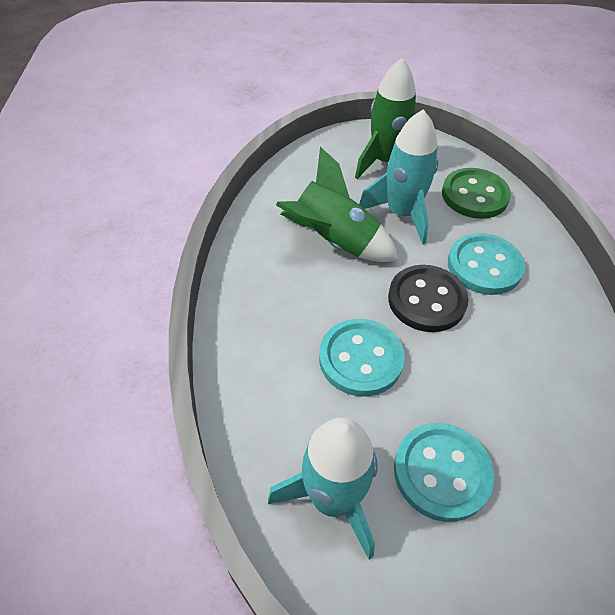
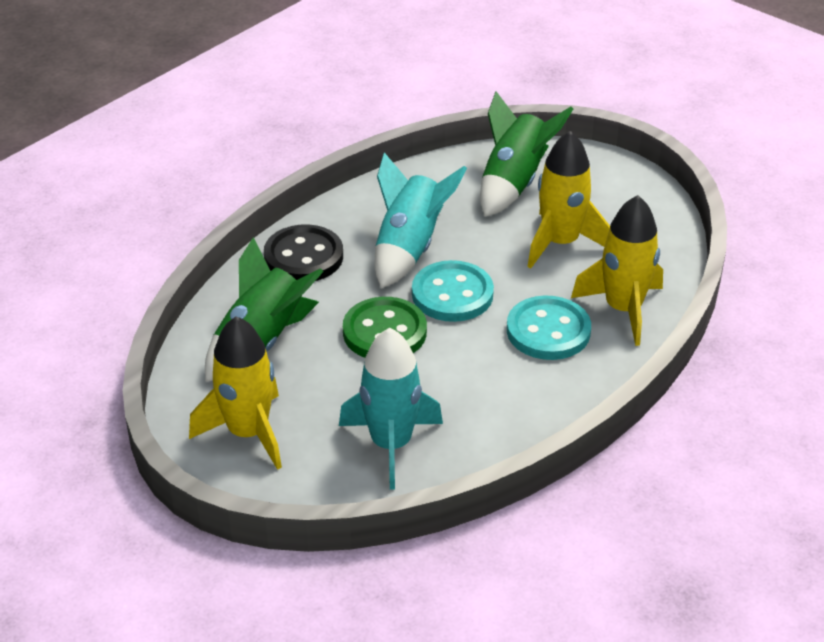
turquoise button: [319,319,405,397] [394,423,494,522] [448,233,525,295] = 3 -> [412,260,494,322] [507,295,591,360] = 2
yellow rocket: none = 0 -> [189,316,282,470] [527,131,610,268] [571,195,663,346] = 3

